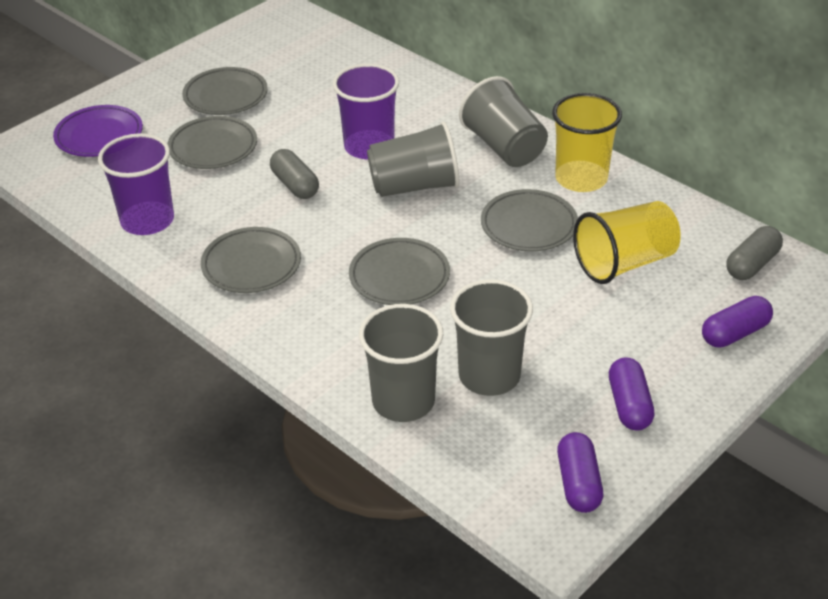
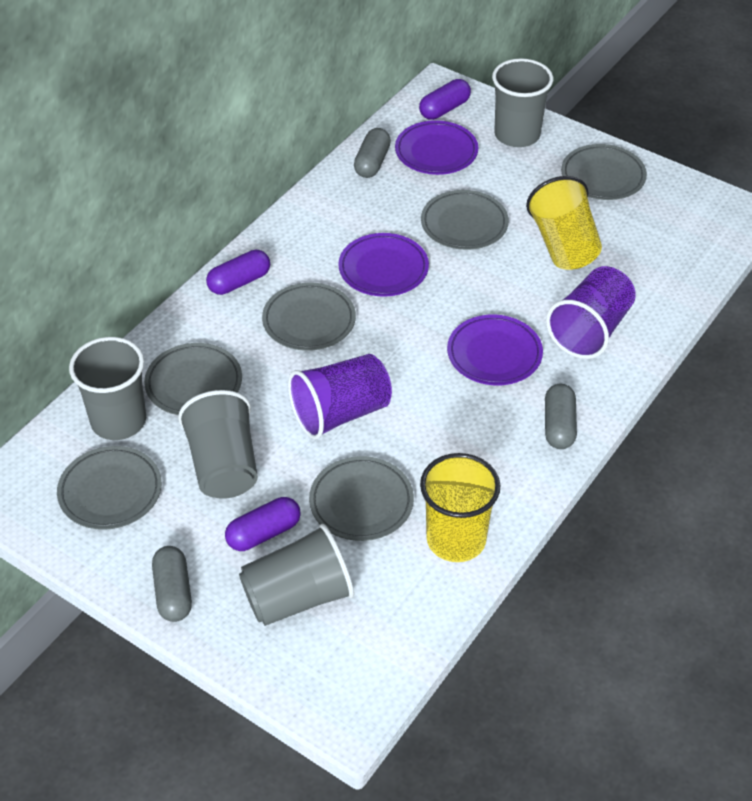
grey capsule: [270,149,319,199] [726,226,783,280] = 2 -> [152,546,192,622] [354,128,391,178] [545,384,577,449] = 3
grey plate: [168,116,257,169] [182,67,268,115] [201,227,301,293] [349,238,450,305] [481,189,578,252] = 5 -> [57,446,162,530] [144,343,242,415] [262,283,356,351] [309,456,414,541] [421,190,509,250] [561,144,647,200] = 6
purple plate: [53,105,143,157] = 1 -> [338,233,429,297] [395,120,478,175] [447,315,543,385] = 3

